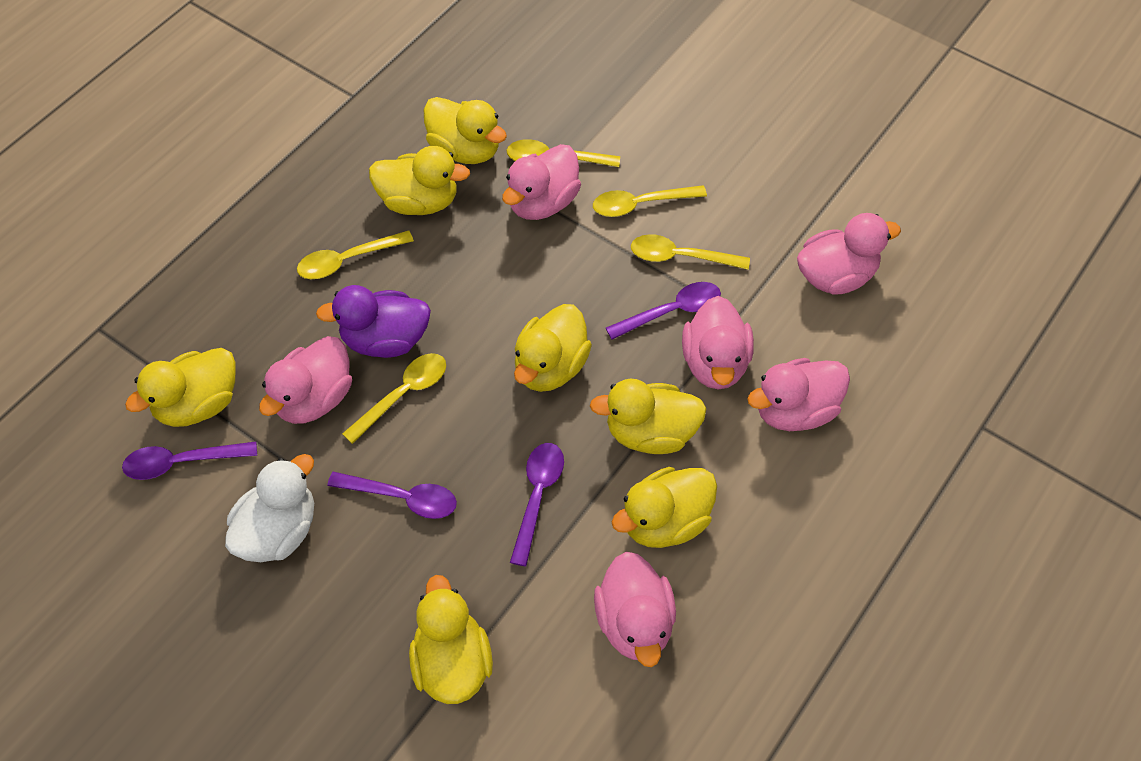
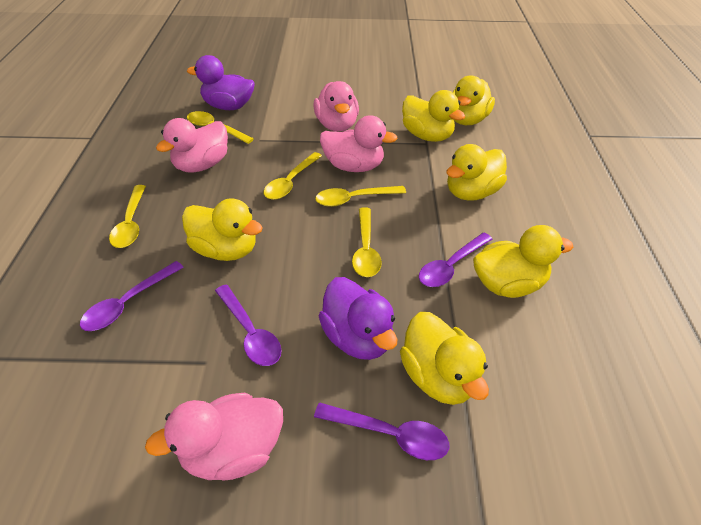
pink duck: [259,336,352,424] [502,144,581,220] [594,551,676,667] [682,296,754,389] [747,358,850,431] [797,213,901,294] = 6 -> [145,393,283,481] [156,118,228,173] [313,81,359,132] [320,115,398,172] = 4
purple duck: [316,285,431,358] = 1 -> [187,55,255,110] [319,277,397,360] = 2
white duck: [225,454,314,562] = 1 -> none = 0
yellow duck: [125,348,236,427] [369,146,470,215] [409,575,493,704] [424,97,507,164] [514,304,592,392] [590,378,707,454] [612,467,717,548] = 7 -> [182,198,263,261] [400,312,489,405] [402,90,466,142] [446,144,507,201] [453,76,495,125] [473,225,574,298] = 6

